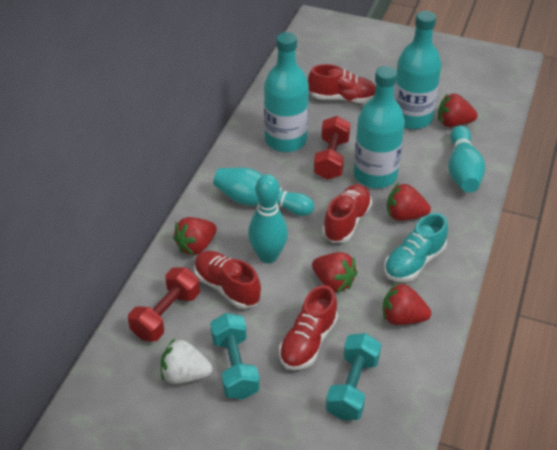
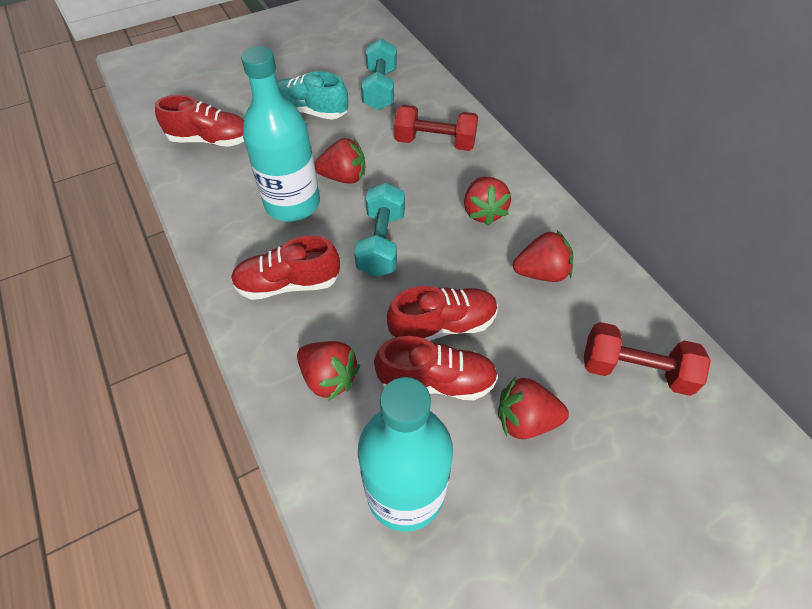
turquoise bottle: [264,32,309,152] [354,66,405,188] [394,11,442,129] = 3 -> [241,46,320,222] [358,377,453,532] = 2
turquoise bowling pin: [213,168,314,216] [248,174,288,263] [449,125,485,193] = 3 -> none = 0
white strawberry: [161,339,212,384] = 1 -> none = 0

